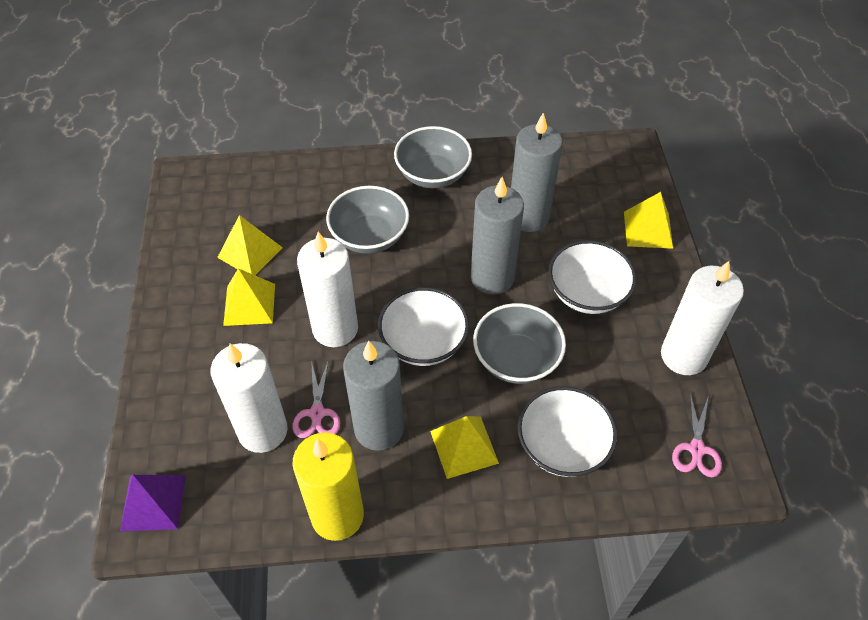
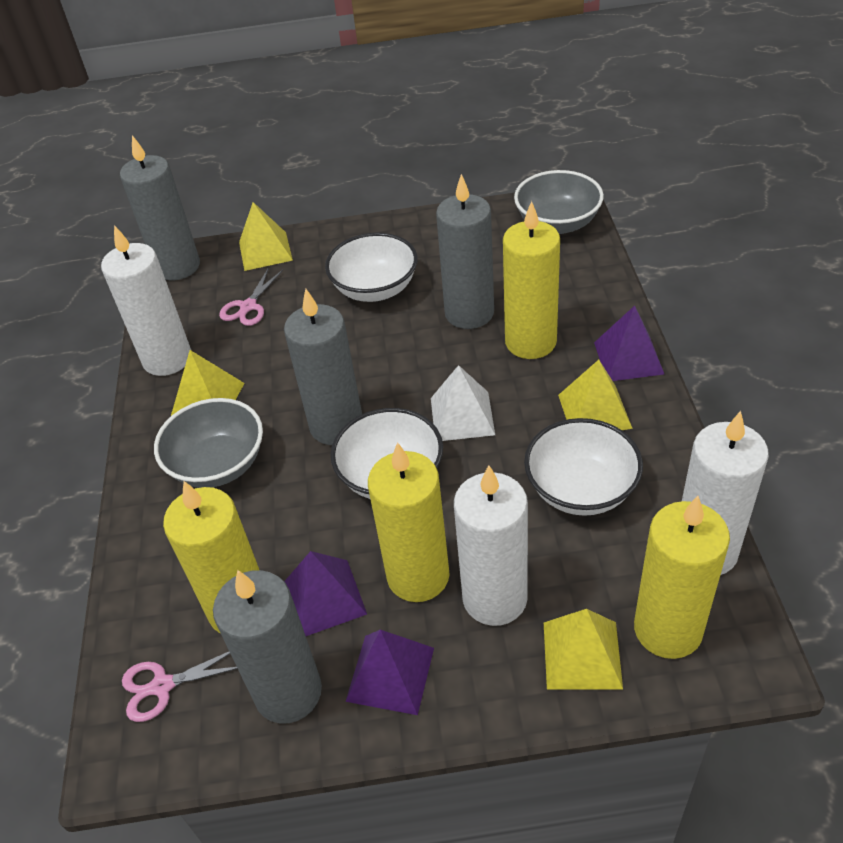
grey bowl: [326,186,409,254] [394,126,472,188] [473,303,566,384] = 3 -> [154,398,263,488] [514,170,604,234] = 2
grey candle: [343,341,404,451] [471,177,524,295] [511,113,563,232] = 3 -> [120,135,200,280] [213,570,322,723] [284,289,362,445] [436,174,494,329] = 4
purple pyramid: [120,475,186,531] = 1 -> [284,551,367,636] [346,630,434,715] [594,306,664,381] = 3
white pyramid: none = 0 -> [431,365,495,441] = 1
yellow candle: [293,432,364,541] = 1 -> [163,481,259,633] [368,442,450,602] [503,201,560,359] [634,496,730,659] = 4

